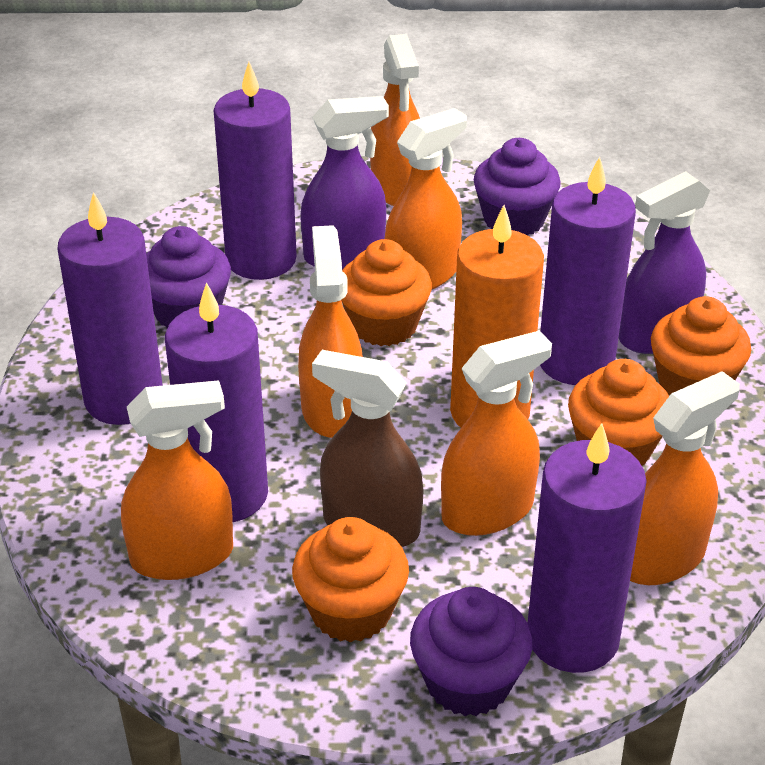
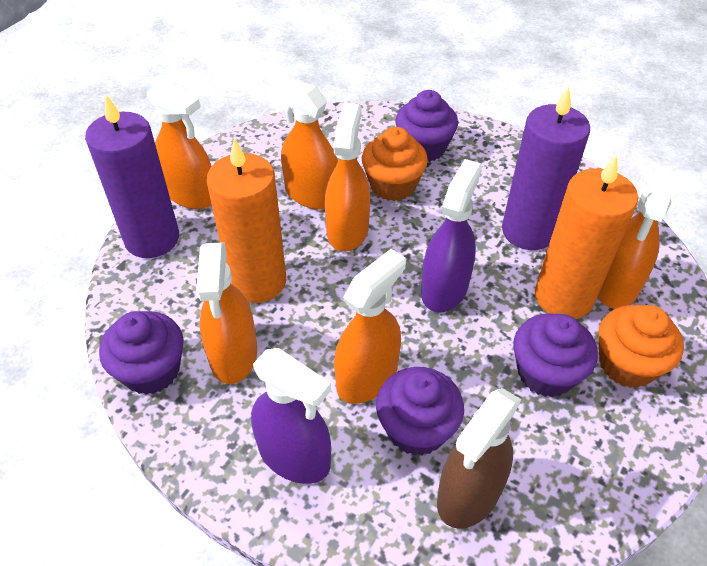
orange candle: [450,205,544,427] = 1 -> [207,138,286,303] [535,155,638,319] = 2
orange cupcake: [292,517,409,643] [341,239,432,346] [568,359,669,466] [651,296,751,396] = 4 -> [362,127,428,201] [599,305,684,388] = 2
purple candle: [57,192,163,425] [165,282,268,522] [214,62,297,280] [527,423,647,673] [540,157,636,385] = 5 -> [85,95,179,258] [502,87,590,250] = 2
purple cupcake: [146,226,231,328] [410,587,532,716] [474,138,561,235] = 3 -> [99,311,184,395] [376,367,464,456] [395,90,458,162] [513,313,598,397] = 4

